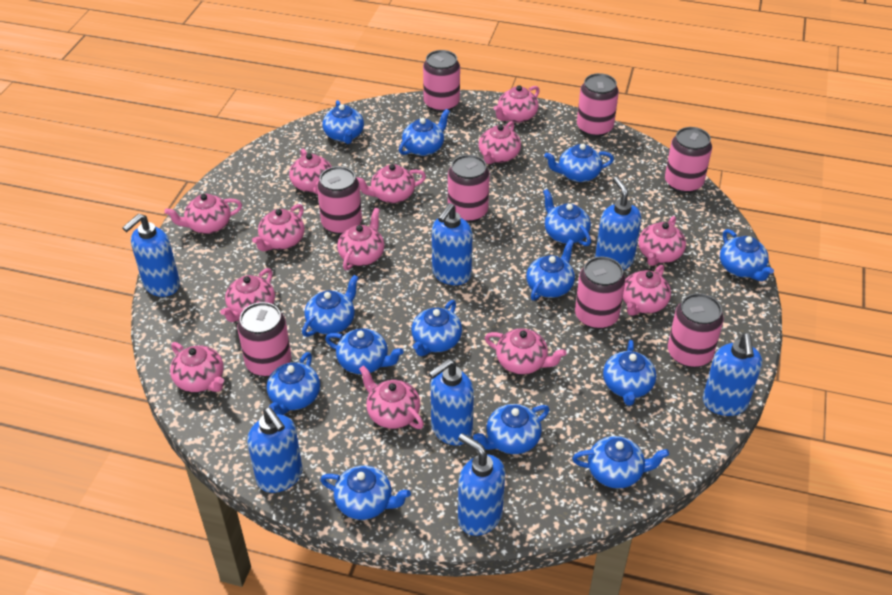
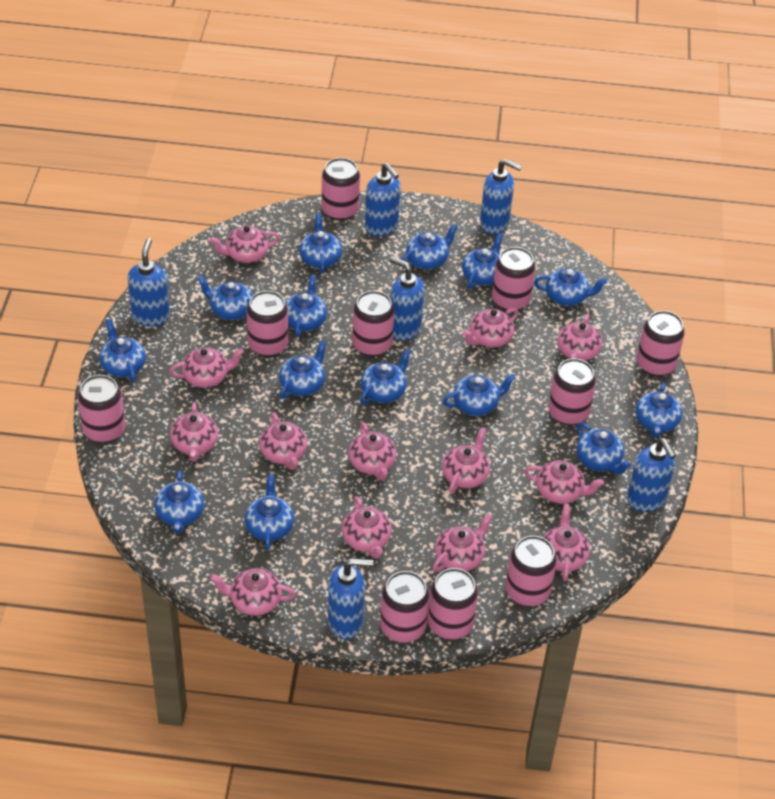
blue soap dispenser: [122,214,180,297] [247,408,303,493] [429,359,474,445] [432,203,473,285] [458,433,505,536] [595,177,641,270] [703,333,762,416] = 7 -> [128,238,170,327] [328,559,373,639] [365,163,401,237] [390,257,425,341] [480,159,522,234] [627,438,676,512] = 6
pink can: [237,302,291,377] [317,166,362,235] [423,50,460,112] [448,155,490,223] [575,257,626,329] [577,73,619,137] [665,127,712,193] [668,293,724,368] = 8 -> [78,375,126,443] [246,291,289,357] [322,158,360,221] [352,291,395,357] [380,571,430,643] [428,568,478,639] [492,247,536,310] [506,536,557,606] [548,358,596,425] [637,311,685,376] = 10

